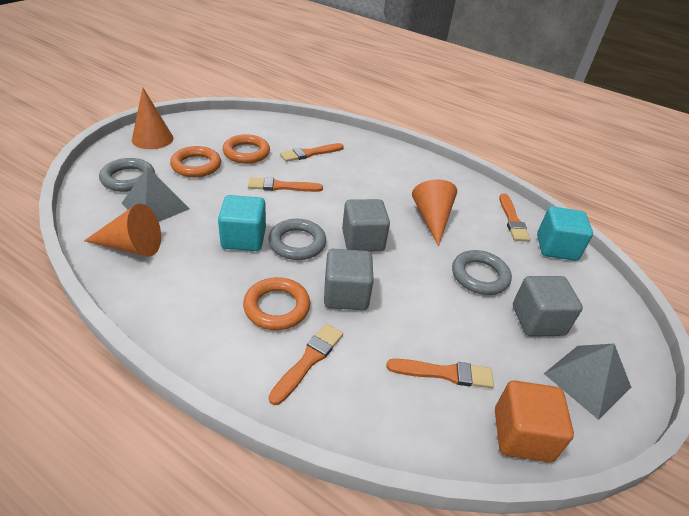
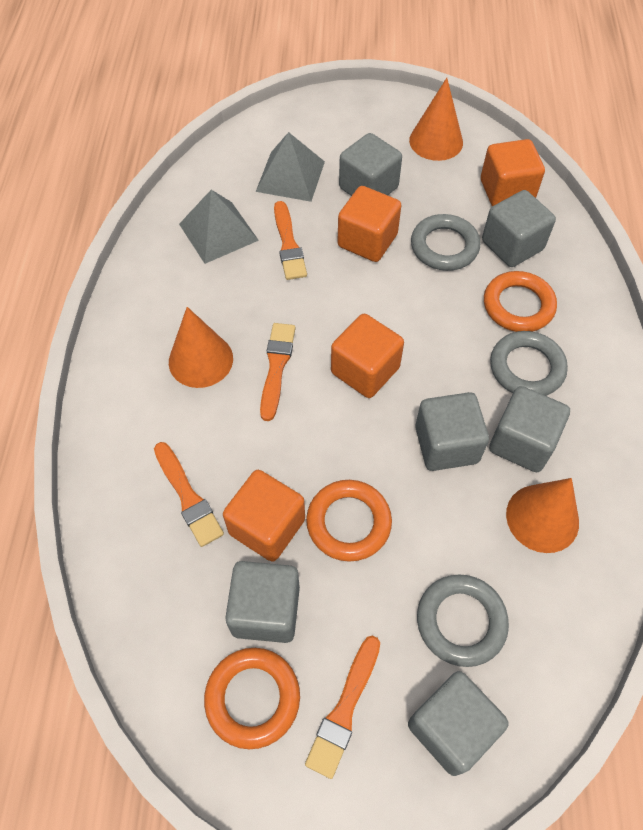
grey cube: [324,249,374,310] [342,199,390,252] [513,276,583,336] = 3 -> [225,561,300,643] [339,133,402,196] [408,671,509,776] [415,392,489,471] [482,190,556,267] [489,386,570,472] = 6
orange brush: [248,177,323,192] [269,324,343,405] [280,143,344,162] [386,359,494,388] [499,193,530,242] = 5 -> [154,442,224,547] [260,323,296,421] [274,201,307,280] [305,635,380,779] = 4
orange cube: [495,380,574,462] = 1 -> [223,470,305,562] [331,314,404,398] [337,186,401,262] [481,139,545,206] = 4
turquoise cube: [218,195,266,251] [537,207,593,261] = 2 -> none = 0

